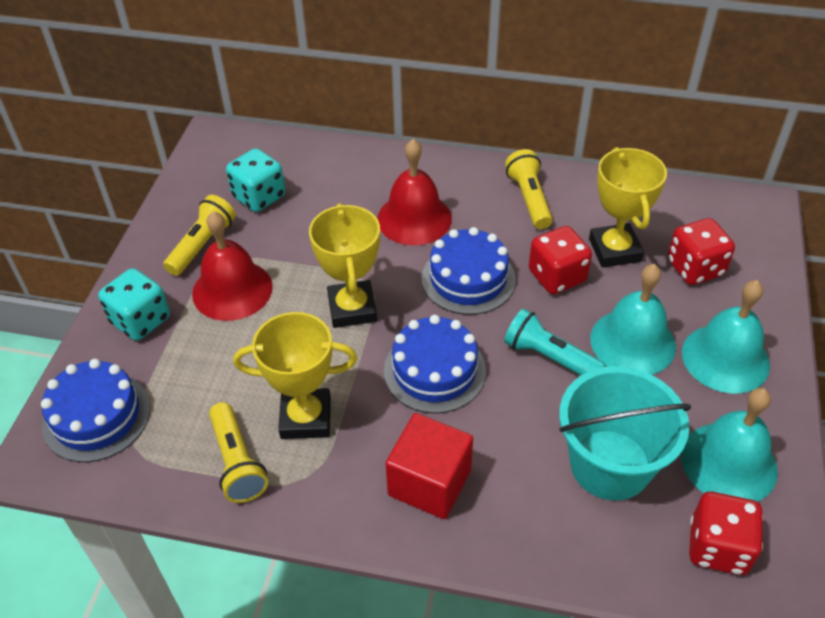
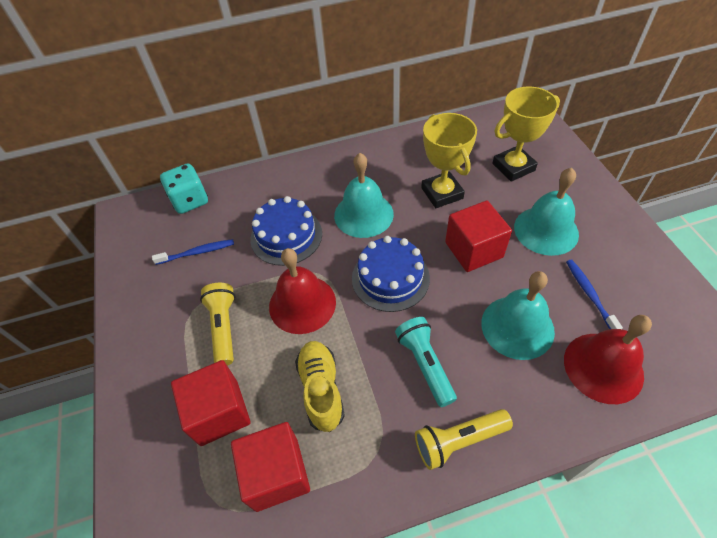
blue cake: [41,359,150,462] [384,315,486,414] [421,227,516,315] = 3 -> [250,196,322,266] [352,236,430,312] = 2
blue toothbrush: none = 0 -> [152,239,234,265] [566,260,623,329] = 2
red cube: [386,413,473,519] = 1 -> [171,360,250,446] [231,422,310,512] [445,201,512,272] = 3
red dice: [529,226,592,294] [667,218,735,285] [689,492,763,575] = 3 -> none = 0
turquoise bucket: [559,366,691,501] = 1 -> none = 0
turquoise dice: [98,268,170,341] [226,148,285,212] = 2 -> [160,164,208,214] = 1
yellow flashlight: [163,195,236,276] [209,402,268,503] [505,149,553,229] = 3 -> [200,283,235,366] [415,409,513,470] = 2
yellow shoe: none = 0 -> [295,341,345,432] = 1
yellow trophy: [233,312,357,439] [309,203,380,328] [589,147,667,267] = 3 -> [421,113,477,208] [492,87,560,182] = 2

